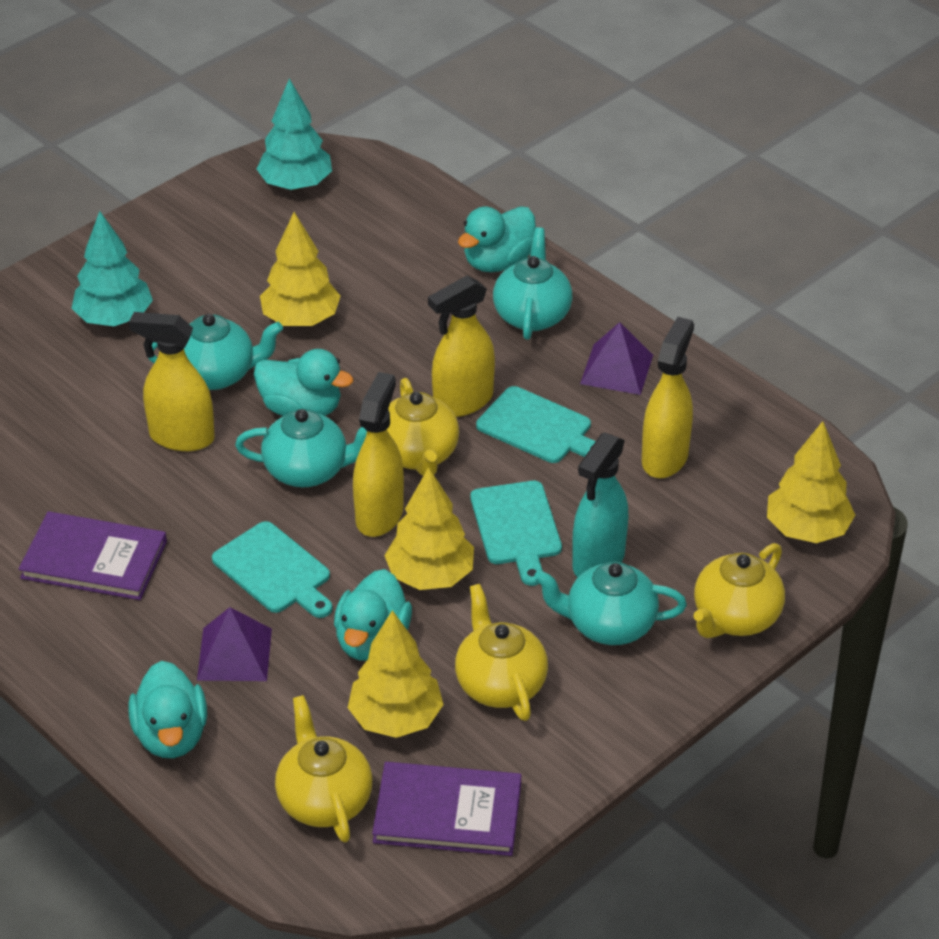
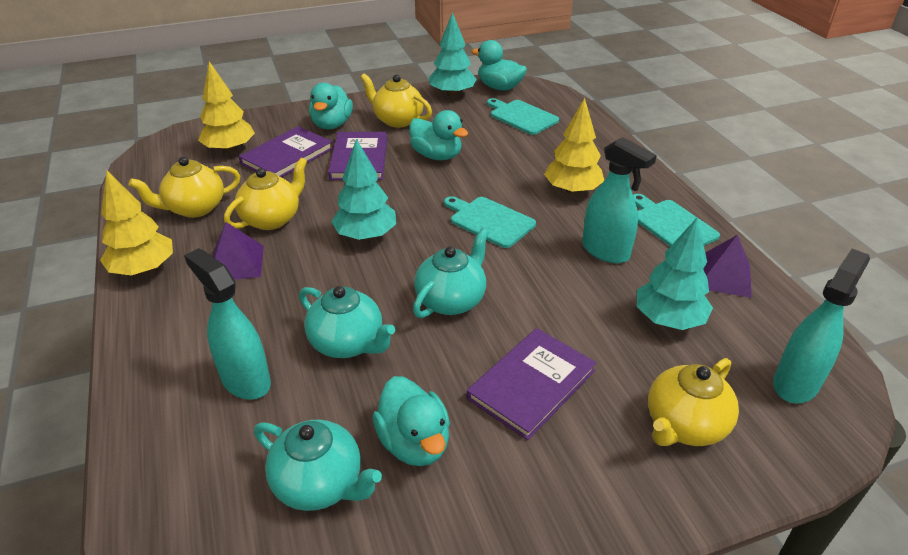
purple book: [19,511,167,600] [372,762,521,856] = 2 -> [239,126,333,177] [328,132,387,180] [467,328,597,440] = 3
turquoise spray bottle: [572,433,628,577] = 1 -> [184,248,271,399] [582,137,657,263] [773,248,870,404] = 3
turquoise teapot: [148,314,283,390] [235,409,367,487] [493,227,573,340] [534,562,687,645] = 4 -> [254,420,382,511] [299,286,395,358] [413,228,489,318] = 3
turquoise tree: [72,211,153,326] [257,79,332,190] = 2 -> [331,139,396,240] [429,12,477,97] [637,218,713,330] = 3
yellow spray bottle: [129,312,215,451] [353,372,404,537] [428,276,495,417] [642,317,694,478] = 4 -> none = 0
yellow tree: [260,212,340,326] [348,610,444,738] [384,467,474,590] [767,421,855,543] = 4 -> [100,170,173,275] [198,61,255,153] [544,98,604,194] = 3

